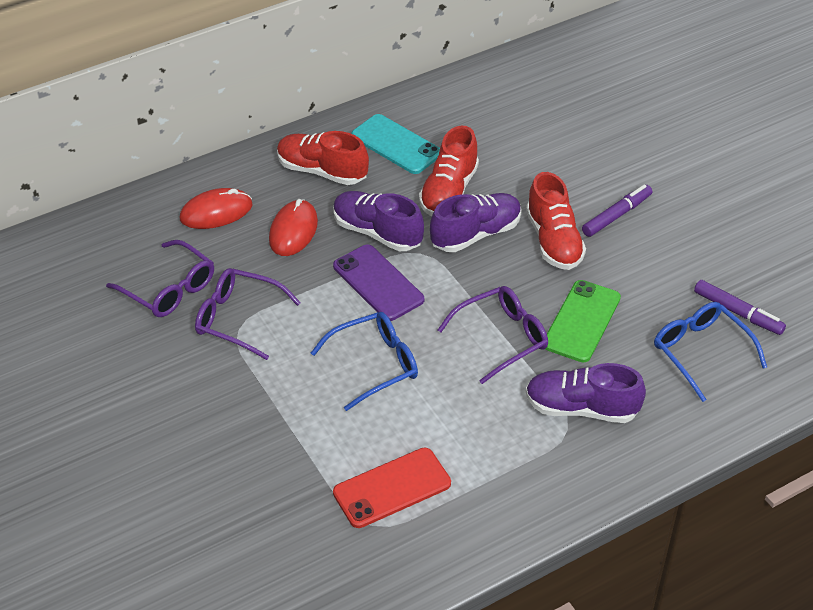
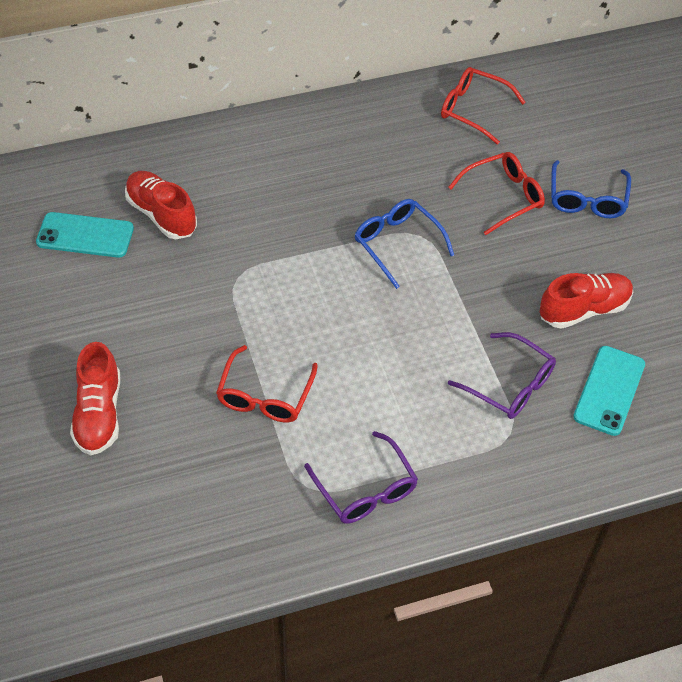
green phone: [545,280,621,363] = 1 -> none = 0
purple glasses: [106,240,214,317] [195,268,301,360] [438,286,548,384] = 3 -> [304,431,418,524] [448,332,556,419] = 2
purple marker: [582,185,652,237] [694,280,786,335] = 2 -> none = 0
purple phone: [333,245,424,321] = 1 -> none = 0
purple shoe: [333,191,424,251] [430,193,522,252] [526,363,646,423] = 3 -> none = 0
red glasses: none = 0 -> [216,345,318,423] [441,67,526,145] [448,152,545,235] = 3
red mouse: [180,188,253,229] [269,199,318,256] = 2 -> none = 0
red phone: [333,448,451,528] = 1 -> none = 0
turquoise phone: [351,114,440,174] = 1 -> [36,212,134,258] [573,346,645,436] = 2

